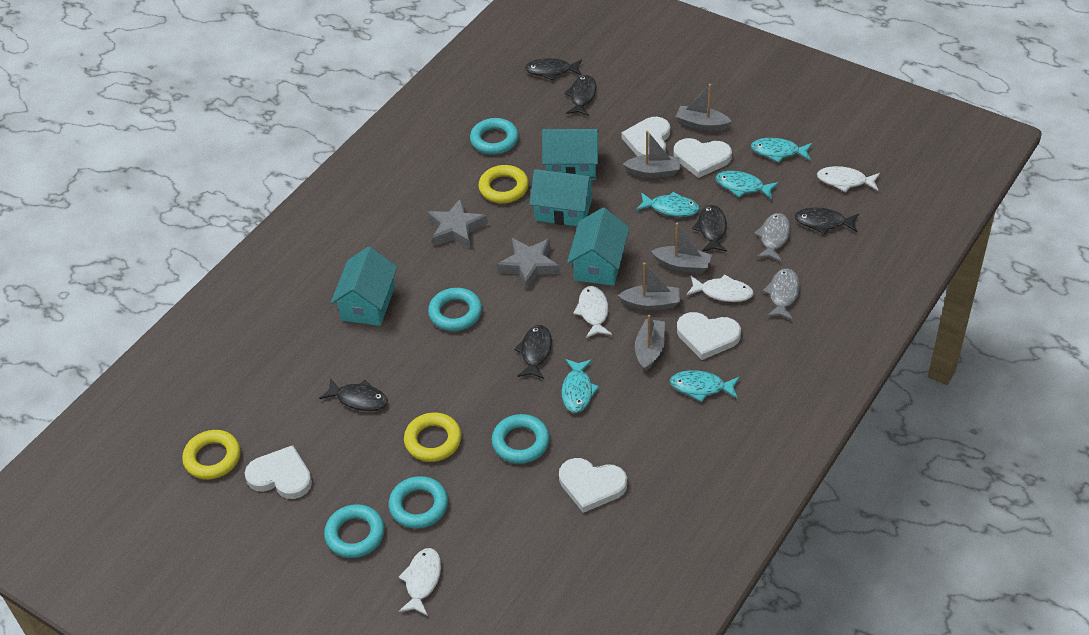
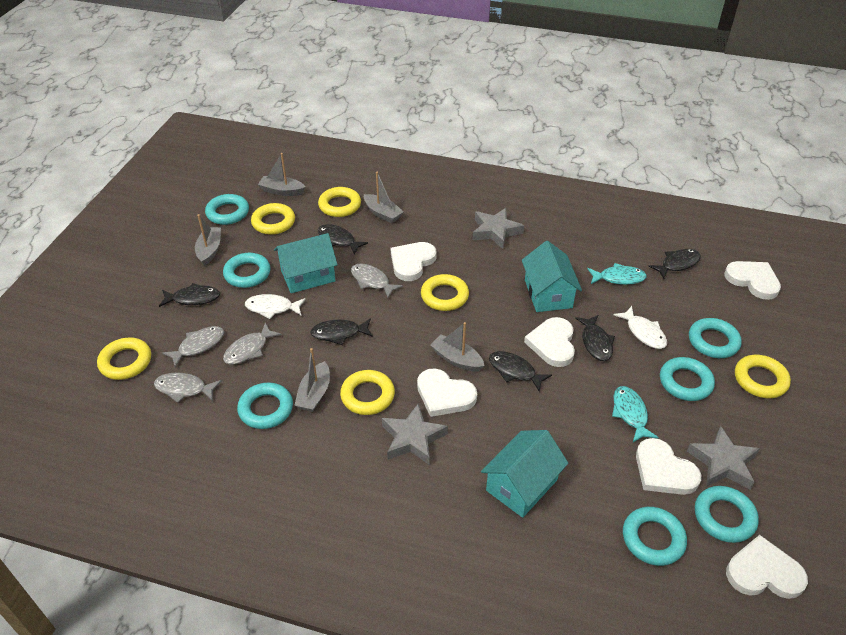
grey fish: [754,213,790,262] [763,269,800,320] = 2 -> [154,372,221,403] [162,326,224,367] [223,323,282,364] [351,263,403,298] = 4
grey star: [427,198,488,248] [497,238,560,289] = 2 -> [382,403,448,465] [472,208,524,249] [687,426,760,490] = 3
turquoise fish: [562,359,599,413] [636,192,700,217] [669,370,740,402] [716,171,779,200] [751,138,812,162] = 5 -> [587,263,647,285] [612,386,659,442] = 2
turquoise house: [331,247,397,326] [530,169,595,226] [542,129,599,180] [567,208,629,286] = 4 -> [274,233,338,293] [481,430,568,518] [522,241,582,312] = 3
turquoise ring: [324,504,385,558] [389,476,448,529] [428,288,482,331] [470,118,519,155] [492,414,550,464] = 5 -> [205,194,249,225] [223,253,270,288] [237,383,293,429] [623,507,687,566] [660,357,715,401] [689,318,742,358] [695,486,759,543] = 7
white fish: [398,548,441,616] [573,286,612,338] [686,274,754,302] [817,166,880,192] = 4 -> [245,294,306,319] [614,306,667,349] = 2
white heart: [245,445,312,499] [559,458,627,513] [622,117,670,156] [674,138,732,178] [677,312,741,360] = 5 -> [391,242,437,281] [417,368,477,417] [524,317,575,367] [636,438,701,495] [724,261,781,300] [726,535,808,599] = 6
yellow ring: [182,430,240,479] [404,413,462,462] [479,165,529,203] = 3 -> [97,337,151,380] [251,203,295,235] [318,187,361,217] [340,370,395,415] [421,274,469,311] [735,355,791,398] = 6

